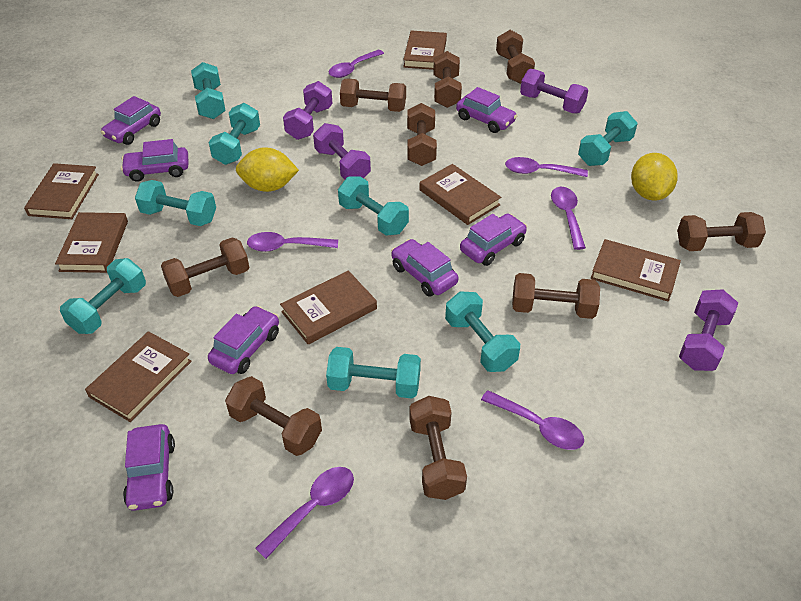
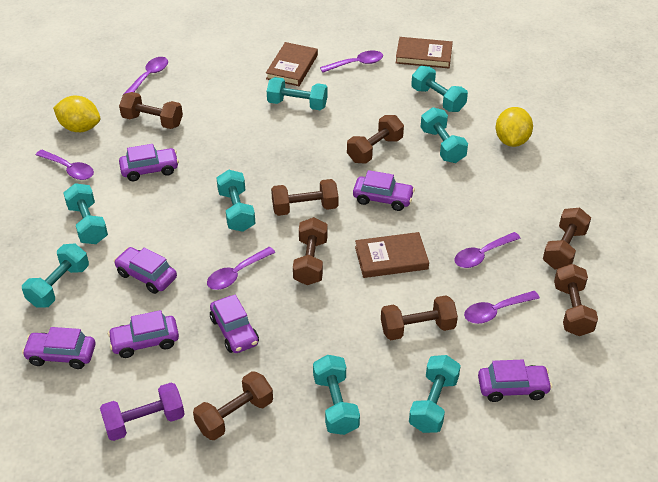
brown book: [24,163,99,219] [55,212,128,273] [85,331,192,422] [280,271,377,345] [403,30,447,70] [419,164,501,225] [591,239,681,302] = 7 -> [266,42,318,86] [355,232,429,278] [396,37,453,68] = 3
brown dumbbell: [161,237,249,297] [225,376,322,456] [340,78,406,112] [407,103,437,166] [409,396,467,500] [433,51,462,108] [496,30,535,84] [512,273,600,319] [677,212,766,251] = 9 -> [119,92,183,129] [193,371,273,440] [271,179,338,216] [293,217,328,285] [347,115,404,164] [381,295,458,340] [543,208,591,269] [554,264,598,336] = 8
purple dumbbell: [283,81,333,140] [313,123,371,179] [520,69,588,113] [679,289,738,371] = 4 -> [100,382,185,441] = 1

